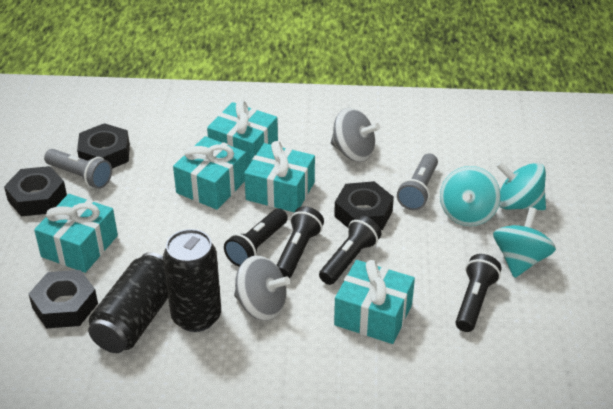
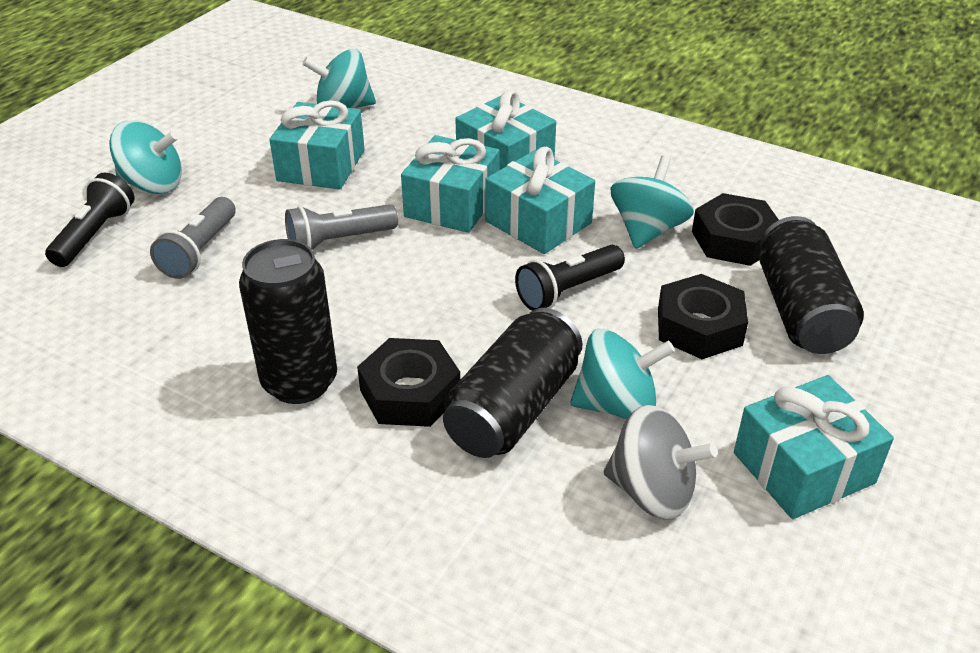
black can: [88,252,168,353] [163,229,221,332] = 2 -> [239,239,337,404] [443,308,583,458] [759,216,864,354] = 3
black flashlight: [224,208,288,267] [277,206,324,278] [319,215,382,285] [455,254,501,332] = 4 -> [45,172,134,267] [515,245,625,311] = 2
black nut: [4,166,67,216] [29,270,98,329] [77,123,130,169] [334,181,394,230] = 4 -> [357,338,460,427] [658,274,748,359] [692,193,779,266] = 3
grey spinning top: [234,255,290,321] [331,108,380,162] = 2 -> [604,405,718,520] = 1
turquoise spinning top: [440,166,501,226] [493,207,556,278] [496,161,546,210] = 3 -> [109,120,182,194] [302,49,376,108] [571,329,675,419] [611,155,694,249] = 4

